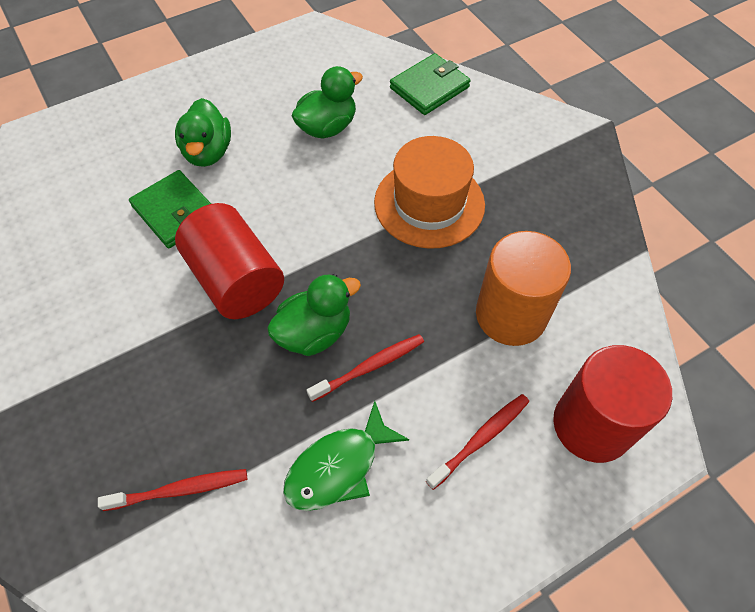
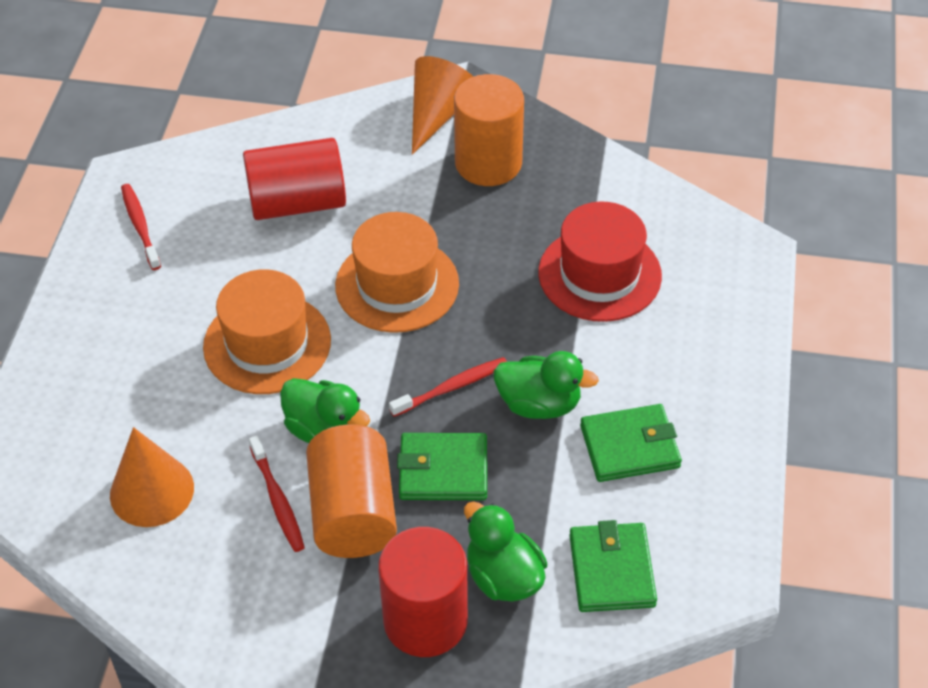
green fish: [283,401,409,511] = 1 -> none = 0
green wallet: [129,170,211,248] [390,53,471,115] = 2 -> [397,433,487,500] [569,520,657,612] [580,404,682,482] = 3
orange cone: none = 0 -> [110,427,194,527] [412,56,473,155] = 2
orange cylinder: [476,231,571,346] = 1 -> [306,424,397,558] [454,74,524,186] = 2
orange hat: [374,136,485,249] = 1 -> [203,269,331,394] [335,212,459,333] = 2
red hat: none = 0 -> [538,202,662,322] = 1

